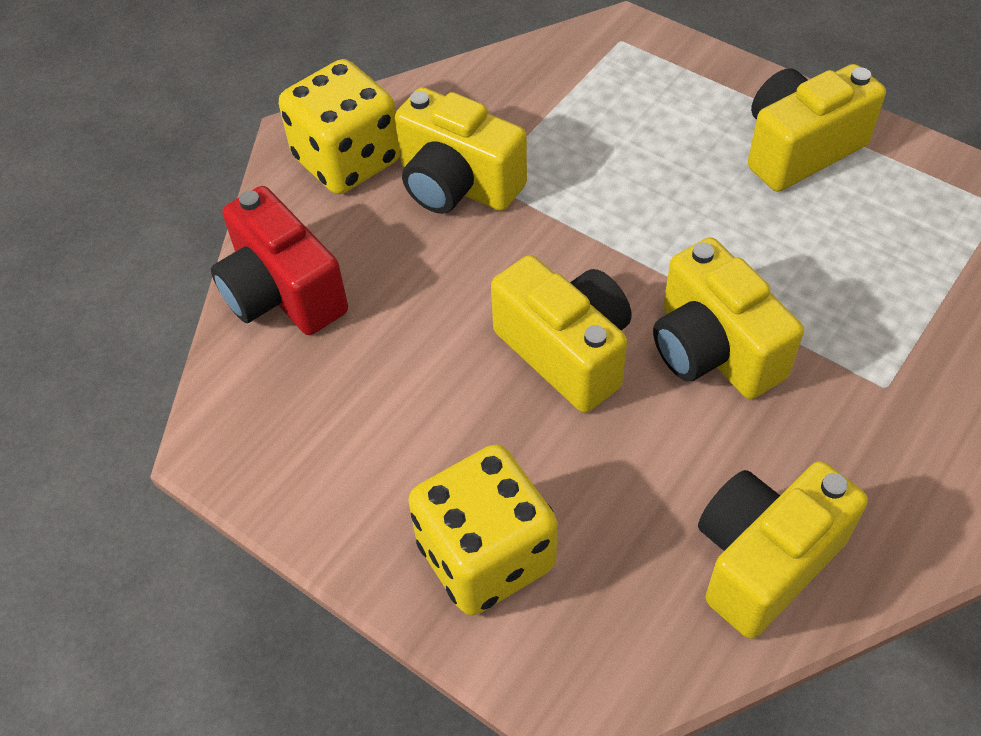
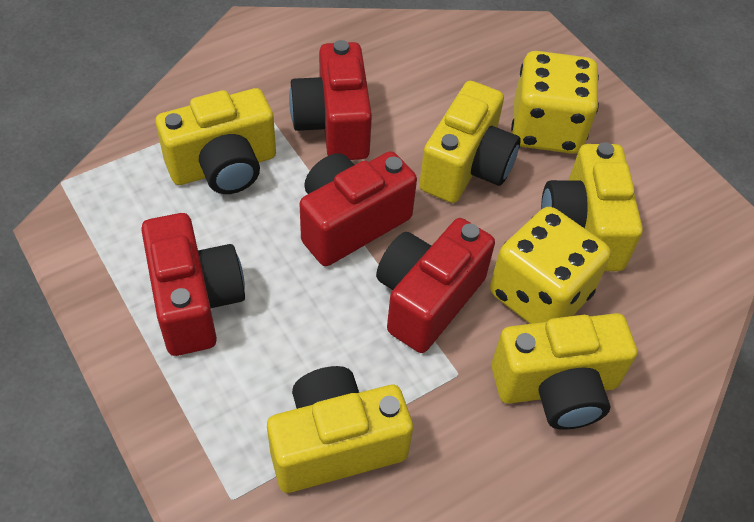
red camera: [211,186,348,335] = 1 -> [141,213,245,356] [289,40,372,160] [300,151,417,266] [376,218,495,353] = 4

